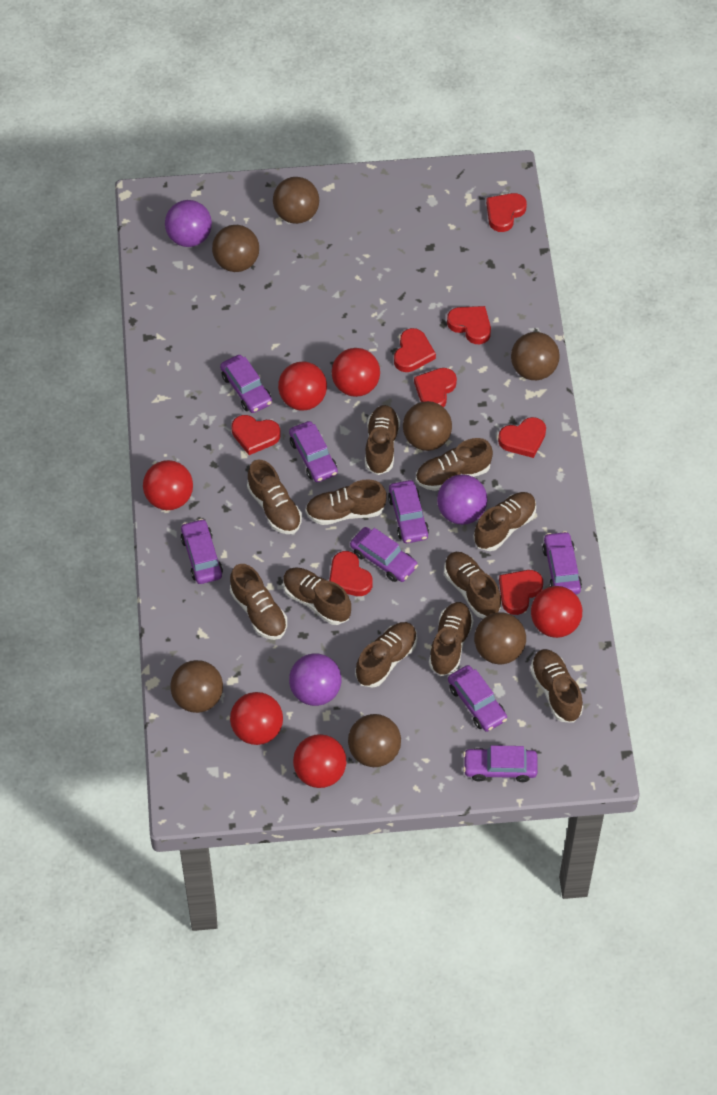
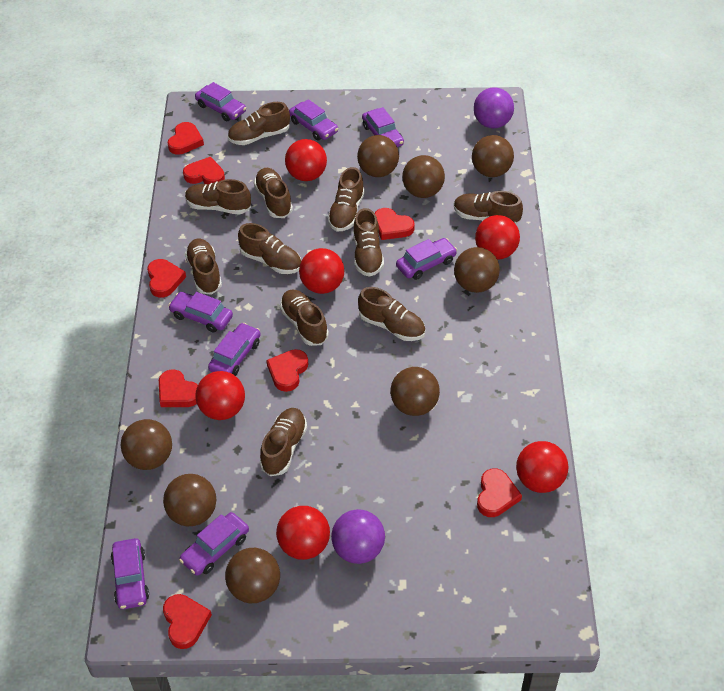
brown ball: [170,660,223,713] [212,225,259,272] [273,177,319,224] [348,714,401,767] [403,401,452,451] [474,612,526,664] [511,332,560,380] = 7 -> [121,419,172,470] [163,474,216,527] [225,548,280,603] [357,135,399,177] [391,367,440,416] [402,155,445,198] [454,247,500,293] [472,135,514,177] = 8
purple ball: [165,200,212,247] [289,653,341,706] [437,474,487,525] = 3 -> [331,509,385,564] [474,87,514,128] = 2

